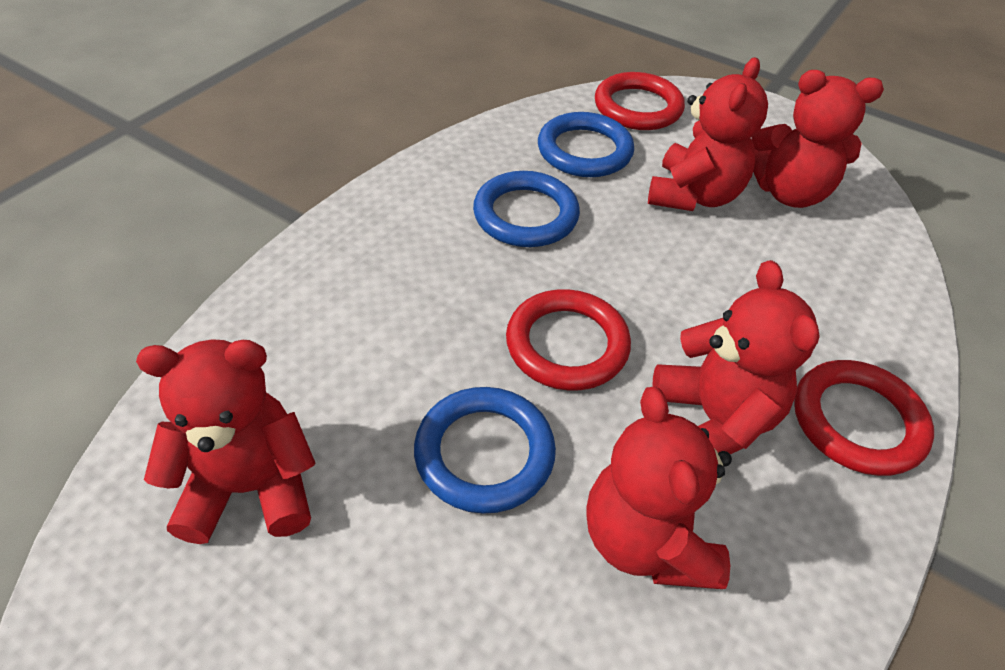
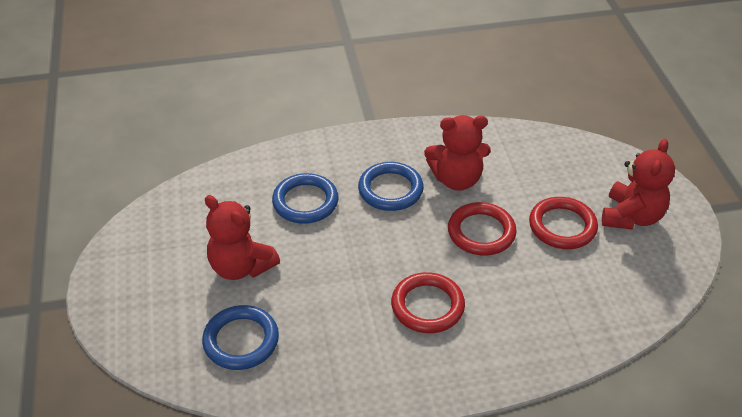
red teddy bear: [136,339,316,544] [586,387,732,589] [648,57,768,211] [652,260,820,454] [752,70,884,208] = 5 -> [205,195,280,280] [424,115,491,191] [602,139,675,230] = 3

